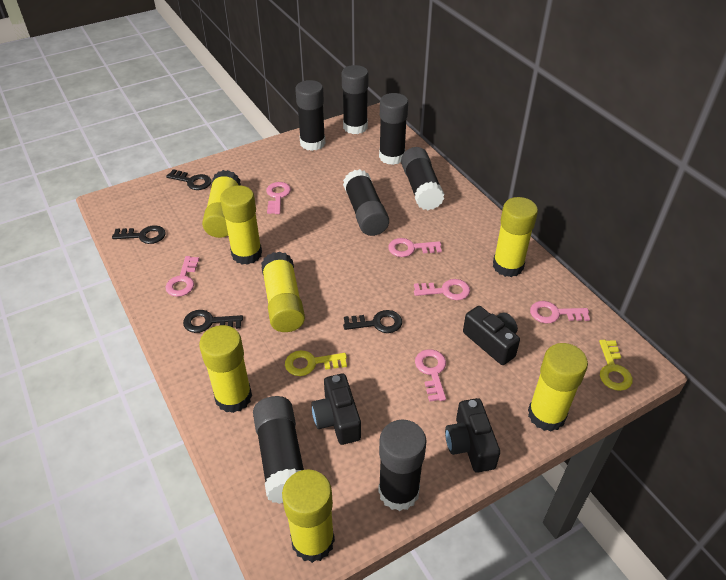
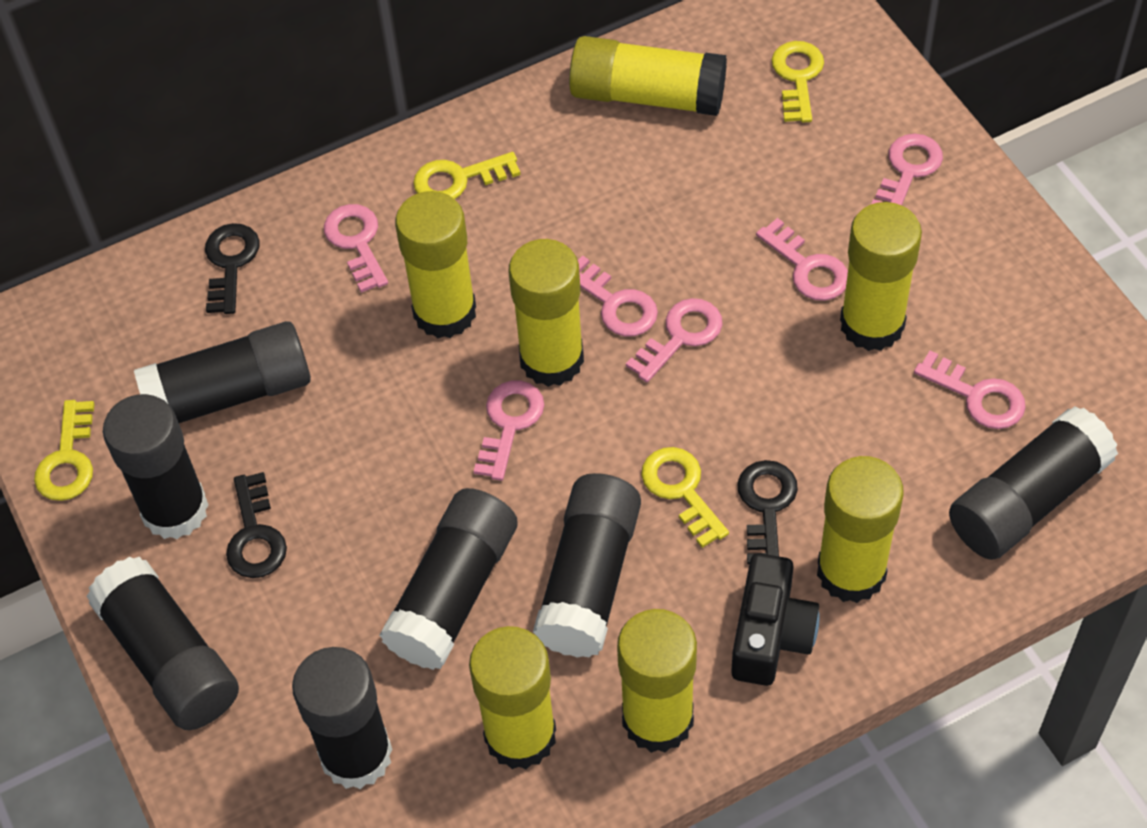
black camera: [311,374,361,445] [445,398,500,473] [463,306,520,365] = 3 -> [731,553,820,686] = 1
black key: [112,225,166,244] [166,169,212,190] [183,310,243,333] [343,310,402,333] = 4 -> [205,223,260,314] [226,472,287,578] [737,460,798,565] = 3
pink key: [165,256,199,297] [266,182,291,214] [388,238,442,257] [414,279,470,300] [415,349,446,402] [530,301,590,323] = 6 -> [324,204,388,293] [474,381,544,481] [578,256,658,336] [626,298,723,382] [756,218,848,301] [871,134,943,205] [914,351,1026,429] = 7
yellow key: [285,350,347,376] [599,340,633,391] = 2 -> [34,400,95,501] [413,152,521,199] [641,447,729,548] [771,41,824,123] = 4

